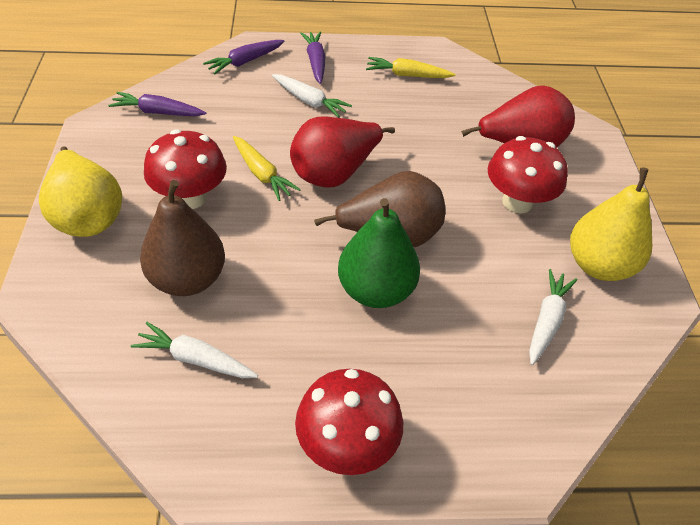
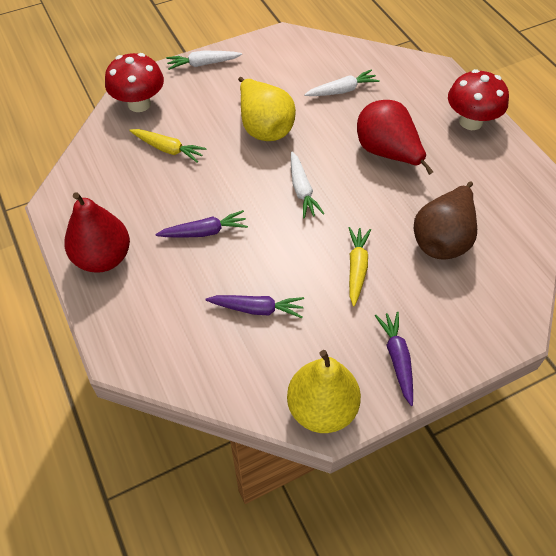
brown pear: [140,180,225,296] [314,171,445,247] = 2 -> [414,181,477,260] = 1
green pear: [338,198,420,308] = 1 -> none = 0
red mushroom: [144,129,227,209] [295,369,403,475] [488,136,568,214] = 3 -> [105,53,164,112] [448,69,509,130] = 2

